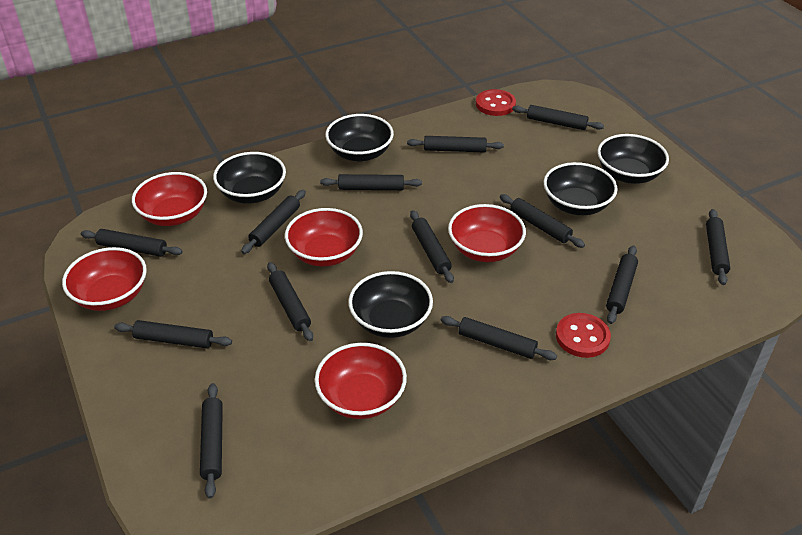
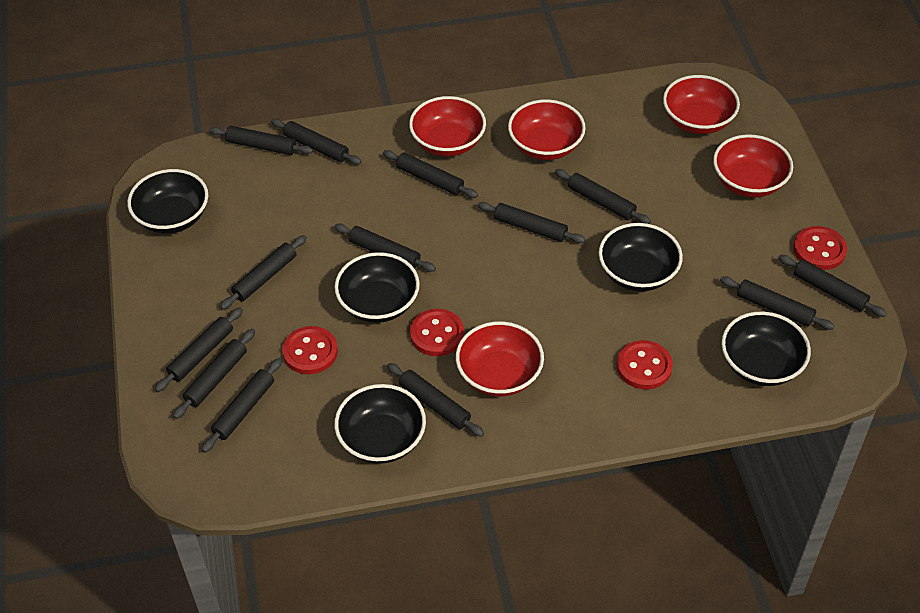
red button: [476,89,516,116] [556,313,611,358] = 2 -> [282,326,338,374] [410,309,464,356] [617,340,673,389] [793,226,847,270] = 4

